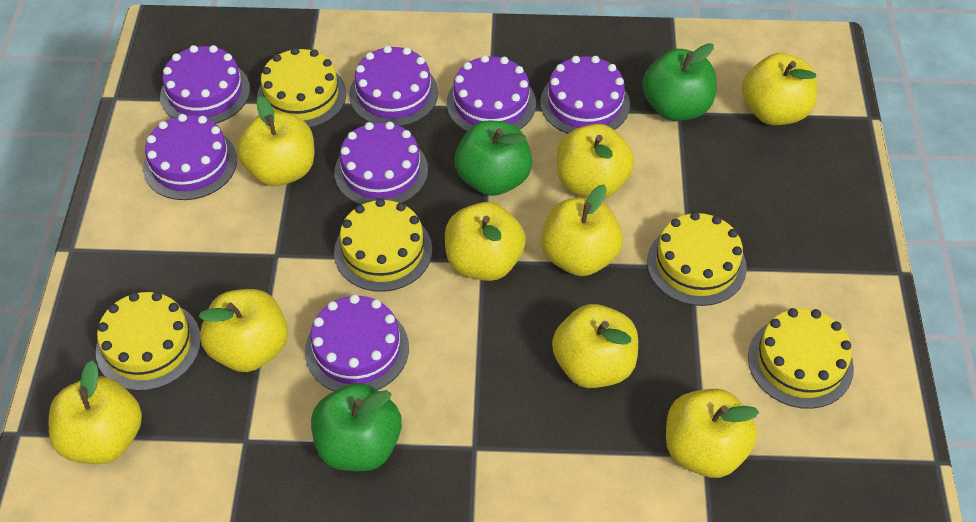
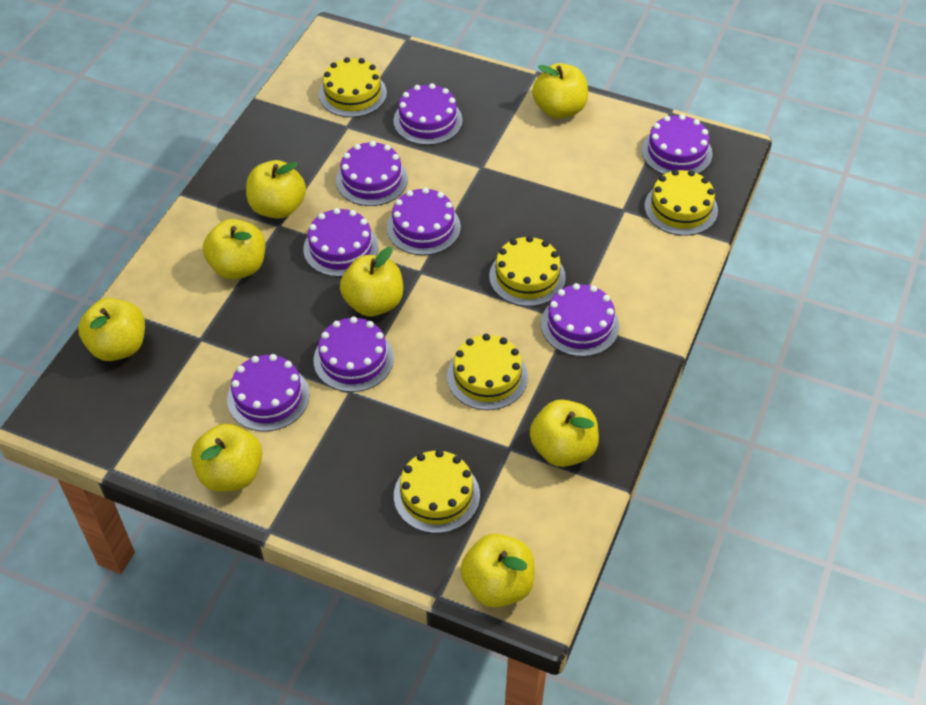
green apple: [311,383,402,471] [454,121,532,196] [642,43,717,121] = 3 -> none = 0
purple cake: [143,114,237,200] [160,45,250,124] [305,294,409,391] [334,122,428,205] [349,46,438,126] [447,55,536,131] [540,56,630,134] = 7 -> [227,354,310,431] [303,208,378,277] [314,316,394,392] [336,141,408,206] [387,187,461,255] [393,83,463,145] [541,283,619,357] [642,114,713,175] = 8
yellow apple: [49,361,142,464] [199,289,288,372] [237,96,314,186] [445,202,526,281] [541,185,623,276] [552,304,638,388] [557,124,634,198] [666,389,759,478] [742,53,817,125] = 9 -> [78,298,145,361] [191,424,262,492] [203,219,265,279] [246,160,306,219] [340,247,403,316] [460,534,535,608] [530,400,599,467] [532,63,588,119] = 8

